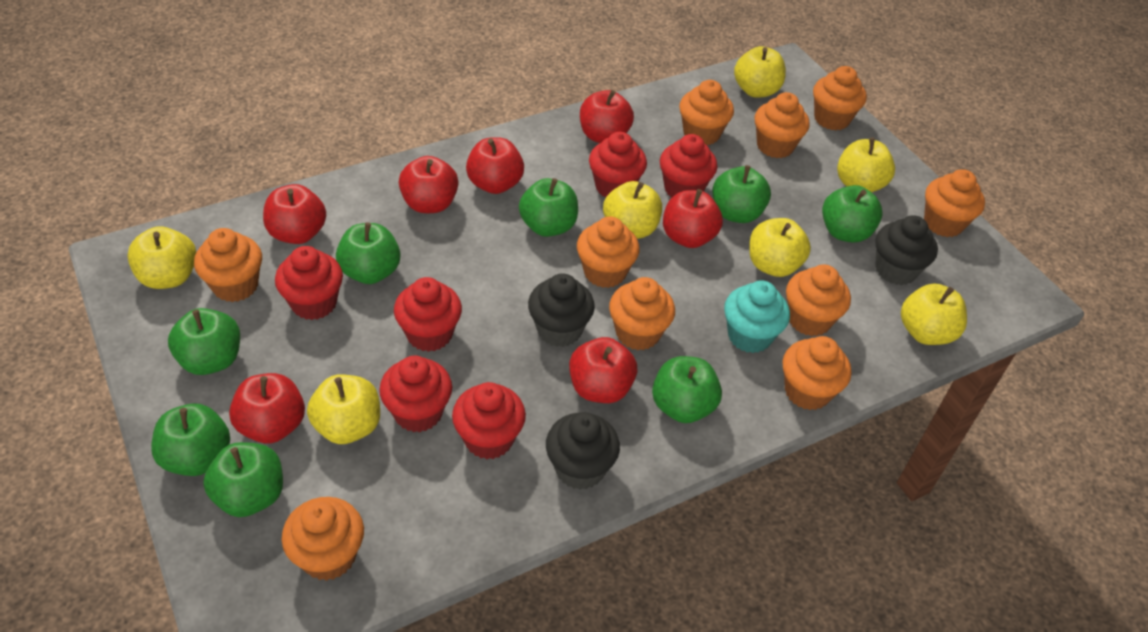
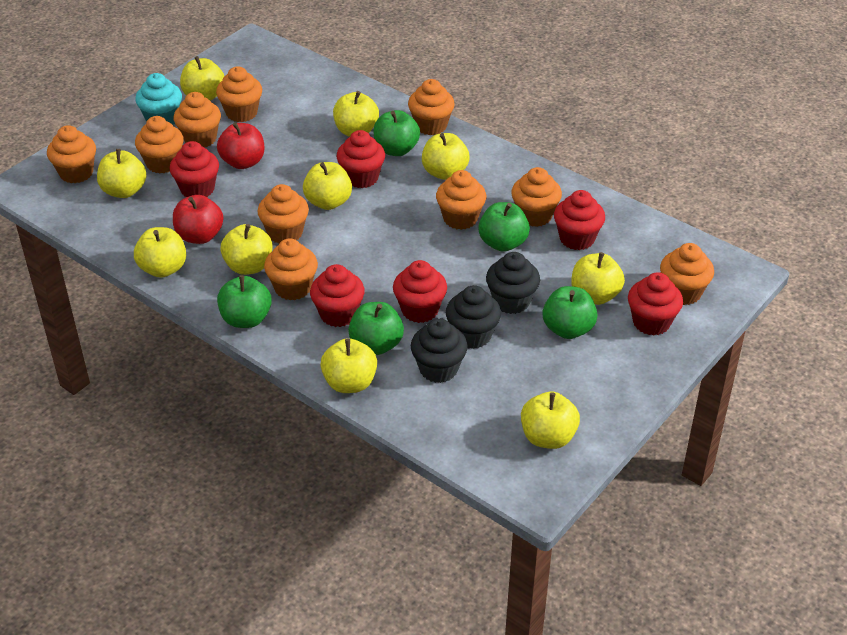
green apple: [151,403,230,476] [168,308,240,375] [203,442,283,517] [336,222,401,284] [519,178,578,237] [652,356,722,423] [712,165,771,223] [822,185,883,243] = 8 -> [217,275,272,328] [348,302,404,355] [373,110,420,156] [478,202,530,252] [543,286,597,339] = 5
red apple: [229,373,305,443] [263,184,326,244] [399,156,459,213] [466,137,524,194] [569,337,638,403] [580,90,634,143] [663,189,723,248] = 7 -> [173,195,223,244] [217,122,264,169] = 2
yellow apple: [127,226,196,289] [307,374,380,444] [603,181,662,239] [734,46,786,98] [749,218,811,277] [837,138,895,192] [901,283,967,345] = 7 -> [97,149,146,198] [134,227,186,278] [180,56,224,101] [220,224,273,275] [303,162,352,210] [320,338,377,393] [333,91,379,137] [422,133,470,180] [521,392,580,449] [571,252,625,305] = 10

